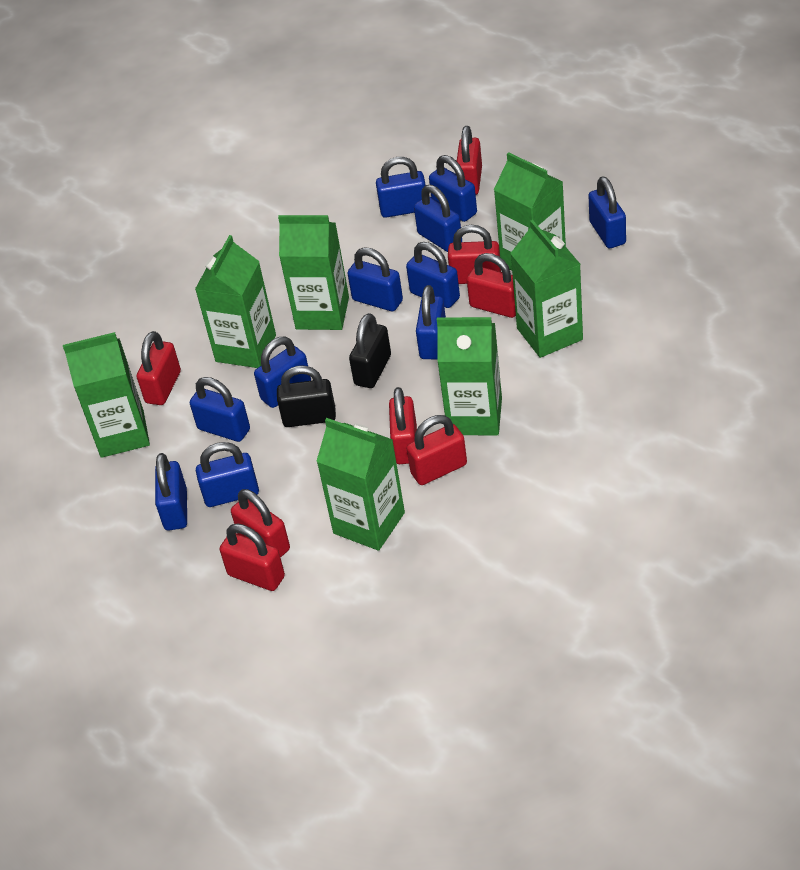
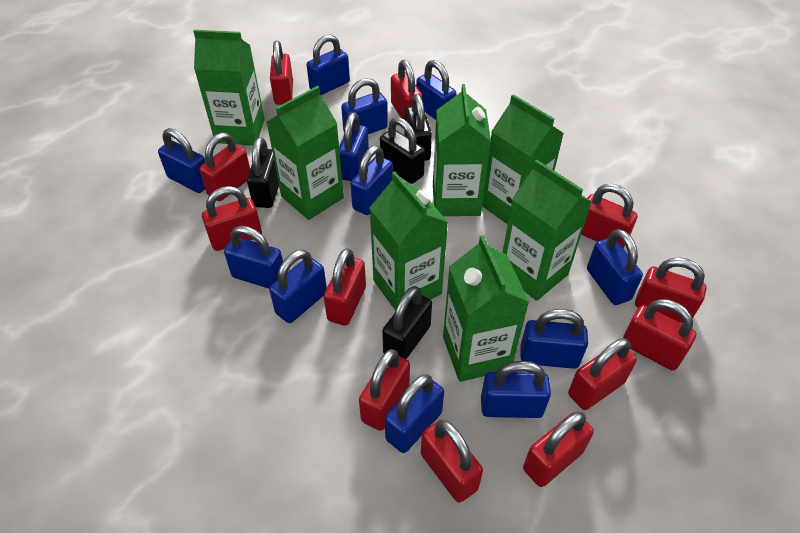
black padlock: [277,366,336,427] [349,313,391,388] = 2 -> [247,137,279,208] [380,117,425,184] [382,286,432,359] [404,94,432,161] = 4
blue padlock: [155,453,187,530] [190,377,250,442] [196,442,259,507] [254,336,311,408] [347,247,403,311] [376,157,426,218] [406,242,460,308] [414,185,462,252] [416,285,446,359] [429,155,477,222] [588,176,626,248] = 11 -> [158,128,206,193] [224,226,283,288] [269,249,327,323] [307,34,350,95] [339,112,369,181] [341,78,388,134] [350,145,393,215] [385,374,444,453] [416,60,457,120] [481,361,551,418] [520,309,588,369] [587,229,643,305] = 12
red padlock: [137,331,181,405] [220,524,285,591] [231,489,290,558] [389,387,417,464] [407,415,467,485] [448,225,501,284] [457,126,482,195] [467,253,516,318] = 8 -> [199,133,250,201] [202,186,262,251] [270,41,293,105] [324,248,366,326] [359,349,410,431] [391,60,423,119] [421,420,483,503] [523,412,594,487] [568,338,637,410] [581,184,638,248] [623,299,697,371] [635,257,707,323] = 12

